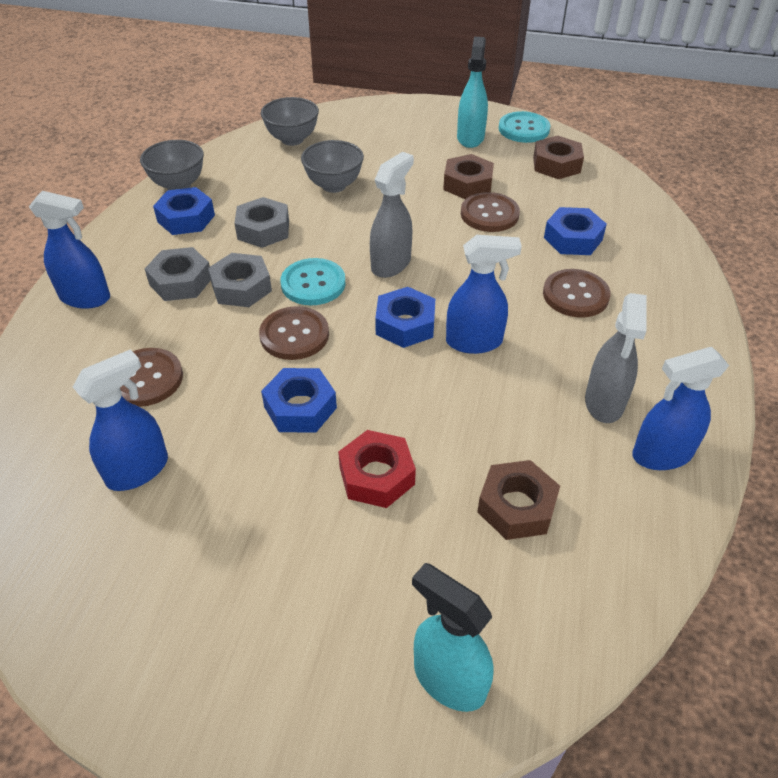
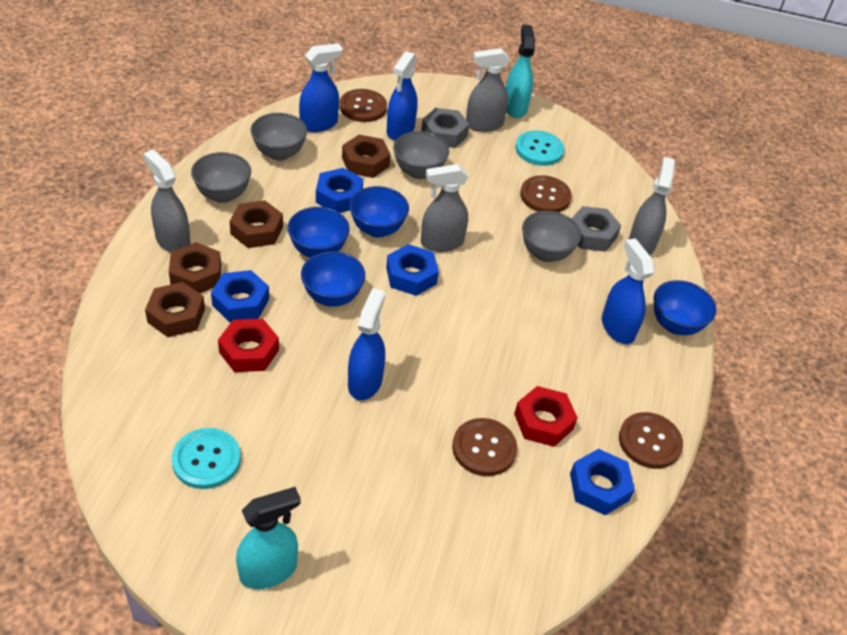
blue bowl: none = 0 -> [288,207,350,258] [301,251,365,307] [349,186,409,238] [654,280,716,335] = 4
brown nut: [443,154,494,199] [477,460,560,540] [533,136,584,179] = 3 -> [145,282,205,337] [169,242,221,293] [230,200,283,248] [342,135,390,178] = 4
grey bowl: [140,140,204,190] [261,97,319,146] [301,140,364,193] = 3 -> [191,152,251,203] [250,113,307,161] [393,131,449,179] [522,211,582,262] = 4
grey nut: [145,247,211,301] [208,253,272,307] [234,197,289,248] = 3 -> [421,108,469,148] [571,206,621,252] = 2
grey spray bottle: [370,152,414,278] [585,293,647,423] = 2 -> [143,150,190,253] [421,164,468,252] [466,48,510,132] [629,157,675,255] = 4
red nut: [338,430,416,508] = 1 -> [218,319,279,372] [514,386,578,447] = 2

